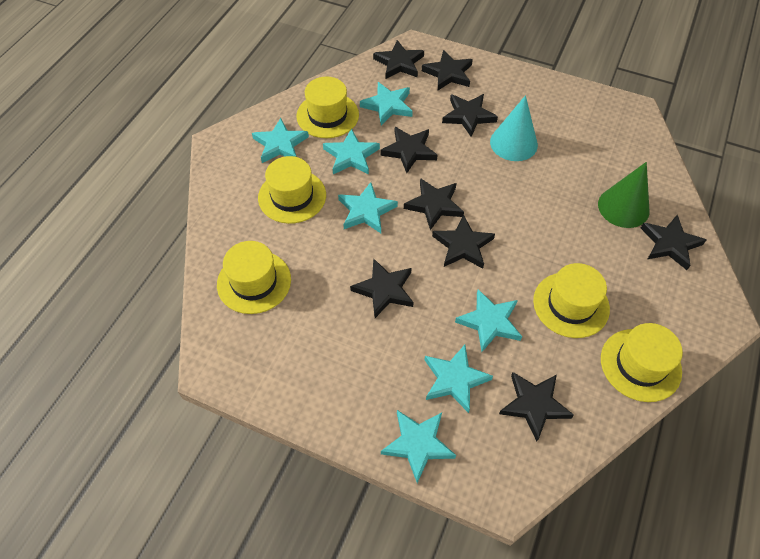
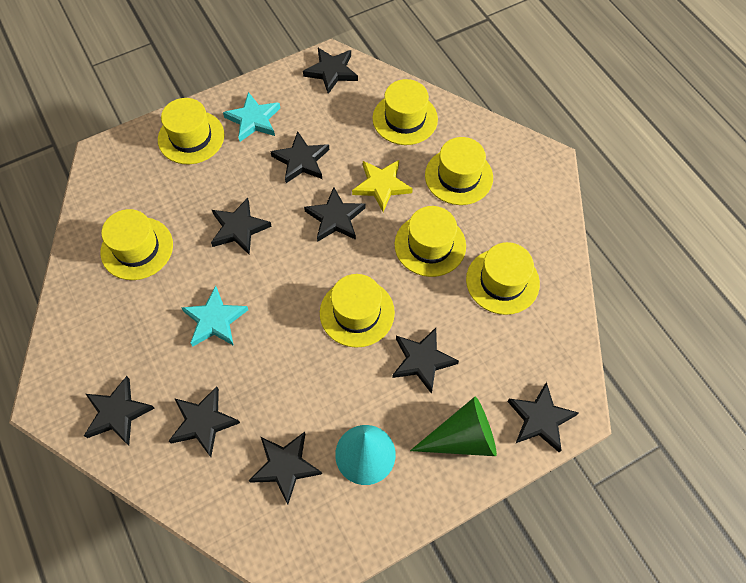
turquoise star: [252,118,309,163] [323,129,380,174] [338,182,398,233] [360,82,413,125] [381,410,456,483] [425,345,493,413] [455,289,522,352] = 7 -> [182,286,248,347] [223,92,280,142] = 2
yellow hat: [217,241,291,314] [258,156,326,224] [296,76,359,138] [533,263,610,338] [601,323,683,402] = 5 -> [100,209,173,280] [158,98,224,164] [320,274,395,348] [372,79,438,145] [394,206,466,277] [425,137,493,205] [466,242,540,315] = 7
yellow star: none = 0 -> [352,160,413,212] = 1

